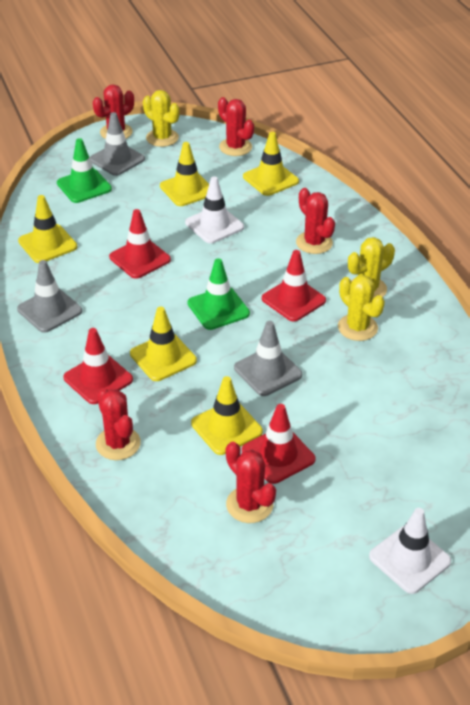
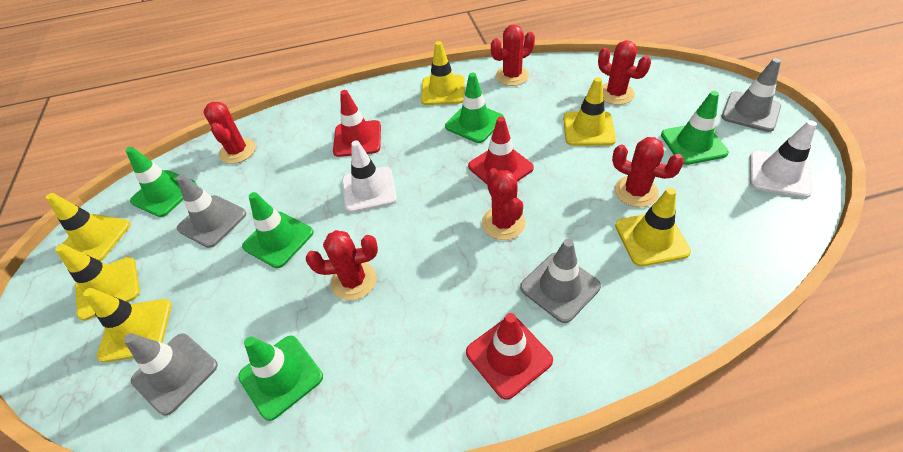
green traffic cone: [57,138,112,203] [187,258,250,330] = 2 -> [126,147,197,217] [238,336,323,421] [242,192,314,268] [445,73,504,143] [661,91,729,165] = 5
grey traffic cone: [17,260,82,333] [90,112,145,176] [234,321,302,396] = 3 -> [124,333,218,415] [176,174,246,248] [520,239,601,323] [722,58,781,132] = 4
red cactus: [93,85,134,139] [96,388,141,460] [218,97,254,156] [226,442,276,523] [296,188,335,254] = 5 -> [203,102,256,164] [306,230,378,301] [482,168,526,240] [491,24,535,86] [598,40,651,105] [612,137,684,207] = 6
red traffic cone: [63,328,133,404] [109,209,171,279] [242,404,315,484] [262,250,326,322] = 4 -> [333,90,381,157] [466,313,553,400] [468,117,534,184] = 3
yellow cactus: [143,90,180,147] [338,275,385,341] [348,237,395,297] = 3 -> none = 0
yellow traffic cone: [18,195,77,263] [130,307,197,381] [160,142,209,206] [191,376,263,455] [243,132,299,196] = 5 -> [46,193,130,261] [55,244,140,321] [83,288,172,362] [421,41,465,105] [563,77,616,146] [615,188,691,266] = 6

